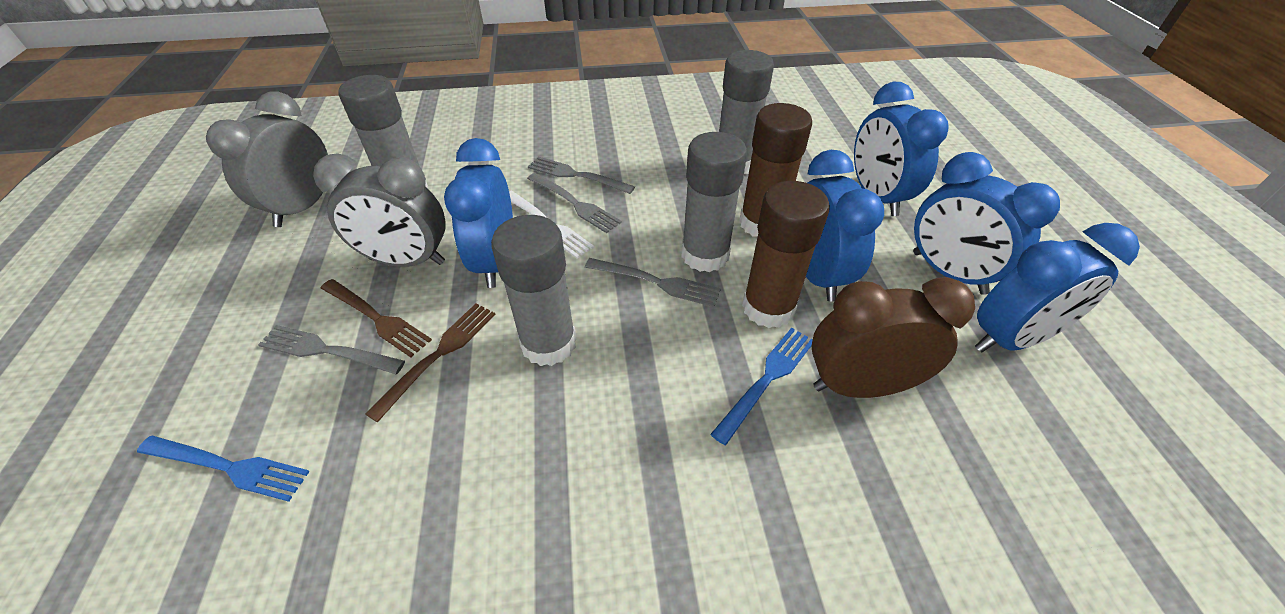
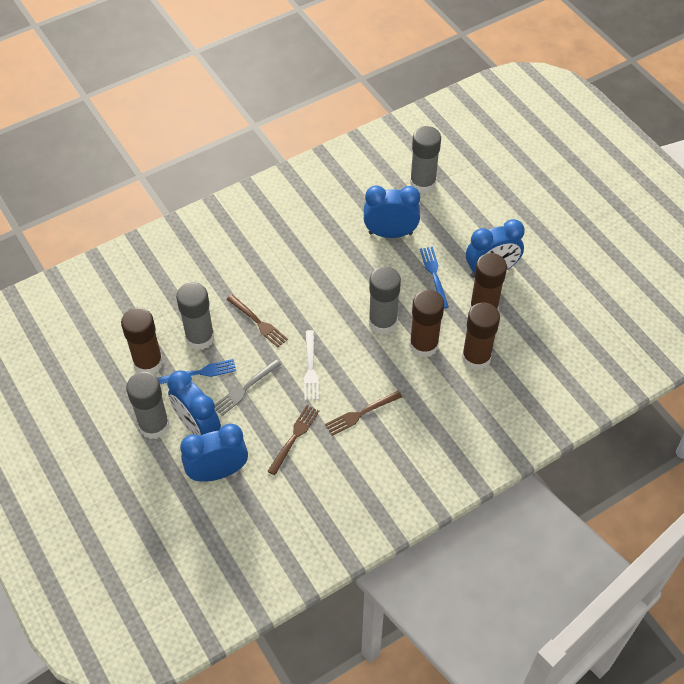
blue clock: [444,138,513,288] [806,150,884,302] [854,82,949,216] [913,152,1060,295] [975,223,1140,352] = 5 -> [168,370,221,436] [180,424,248,482] [364,186,420,238] [466,219,525,278] = 4
brown clock: [812,277,975,398] = 1 -> none = 0
brown fork: [321,279,432,358] [365,304,496,422] = 2 -> [226,295,288,347] [268,405,319,475] [325,391,402,436] = 3
brown glue stick: [739,103,812,237] [742,181,830,328] = 2 -> [121,308,163,374] [409,290,444,358] [462,303,500,370] [470,253,507,309] = 4
grey clock: [206,92,328,227] [313,153,446,267] = 2 -> none = 0
grey fork: [258,325,405,374] [527,173,622,233] [528,156,635,194] [585,258,721,307] = 4 -> [215,359,281,416] = 1

